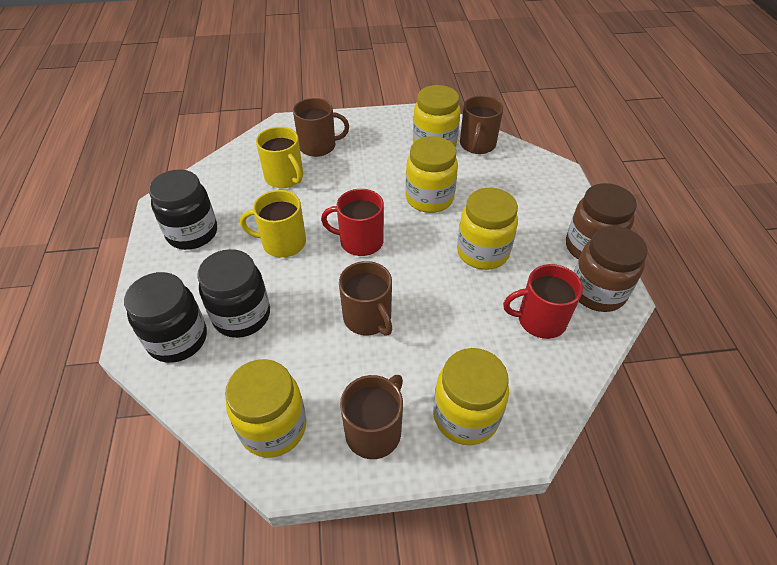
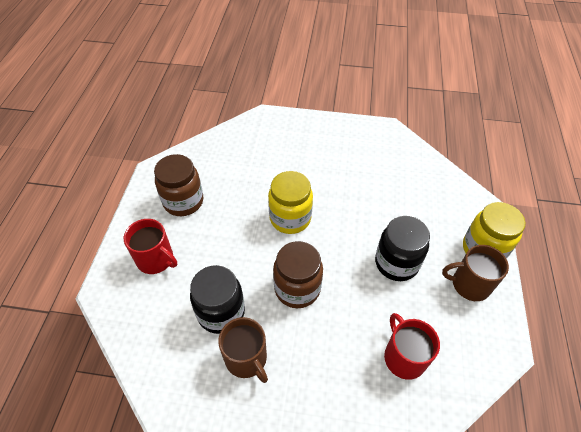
black jar: [124,272,207,363] [149,170,217,250] [197,249,270,338] = 3 -> [190,265,245,334] [375,216,430,281] = 2
brown mug: [293,98,349,157] [339,261,392,336] [340,375,403,459] [460,96,503,154] = 4 -> [218,317,268,383] [442,245,509,301] = 2
yellow jar: [225,359,307,458] [405,136,458,213] [413,85,460,146] [433,348,509,445] [457,188,518,270] = 5 -> [268,171,313,234] [463,202,525,259] = 2
yellow mug: [240,190,306,258] [256,127,303,188] = 2 -> none = 0

